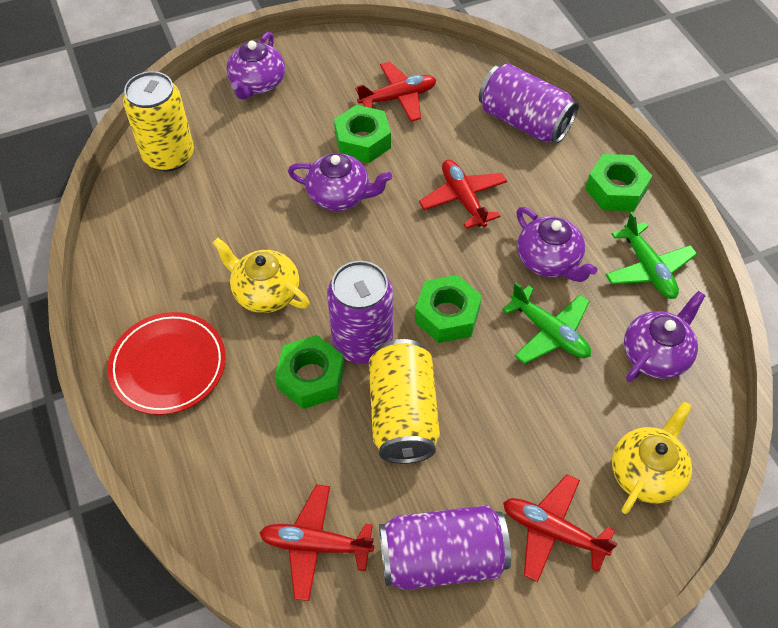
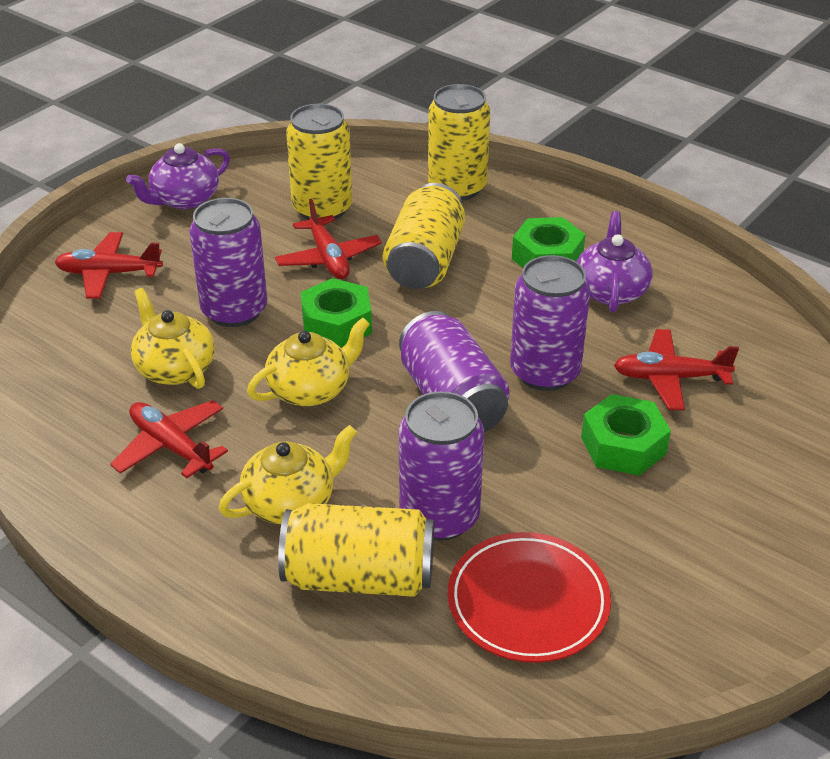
green nut: [275,335,345,409] [334,105,391,163] [415,275,482,343] [585,154,652,211] = 4 -> [301,278,372,348] [512,217,586,268] [581,394,671,476] = 3
green plane: [502,282,591,364] [605,212,697,299] = 2 -> none = 0
purple can: [327,261,393,364] [379,505,511,590] [479,63,579,143] = 3 -> [189,198,267,327] [399,311,510,432] [399,391,484,541] [510,255,591,391] = 4
purple teapot: [227,32,285,100] [288,153,392,211] [516,207,597,282] [624,291,706,382] = 4 -> [126,143,230,209] [577,211,653,312] = 2
yellow can: [123,71,194,171] [369,339,440,464] = 2 -> [278,503,434,597] [286,104,352,220] [383,183,465,289] [428,84,490,200] = 4
yellow teapot: [213,238,309,313] [612,401,692,514] = 2 -> [131,288,215,389] [219,425,357,525] [247,318,370,406] = 3

